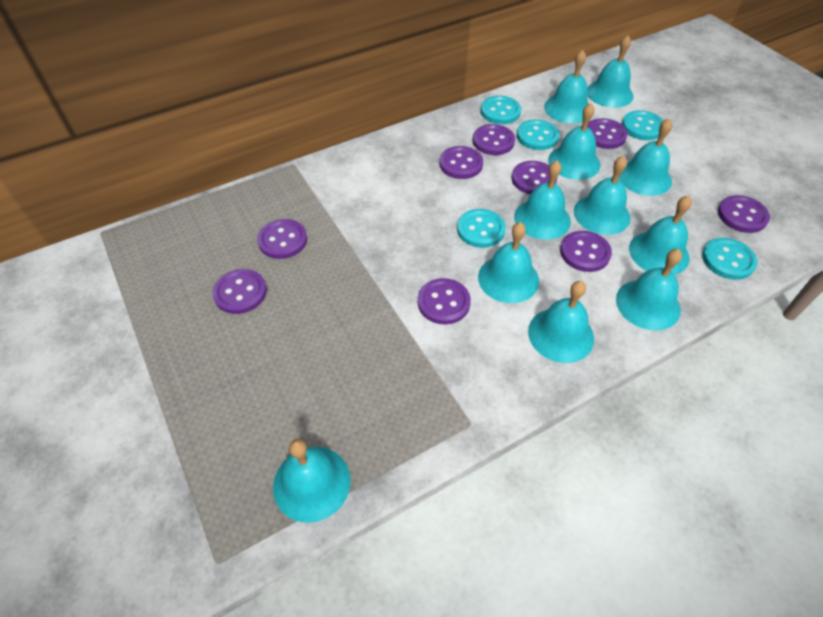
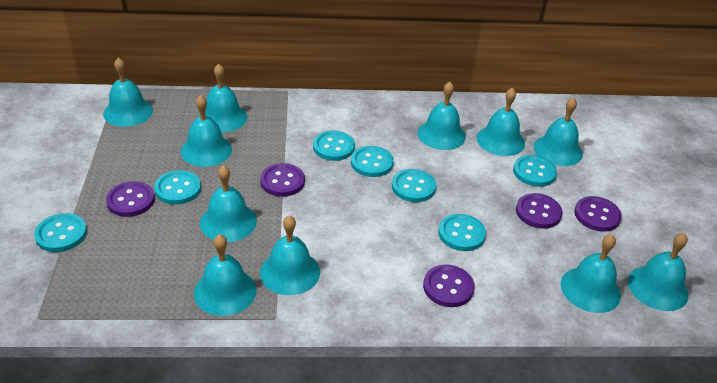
purple button: [212,269,267,314] [257,219,307,259] [418,278,471,325] [439,146,483,179] [473,124,515,155] [512,161,557,194] [560,231,612,272] [587,118,628,149] [718,195,770,233] = 9 -> [106,181,155,217] [260,163,305,197] [423,264,475,307] [516,193,563,229] [574,196,622,232] = 5
turquoise button: [457,209,506,248] [481,96,521,124] [517,119,560,150] [622,110,664,140] [702,238,757,280] = 5 -> [34,213,87,252] [154,170,201,205] [313,131,355,161] [351,146,394,177] [392,169,436,202] [438,214,486,251] [513,155,557,187] = 7

